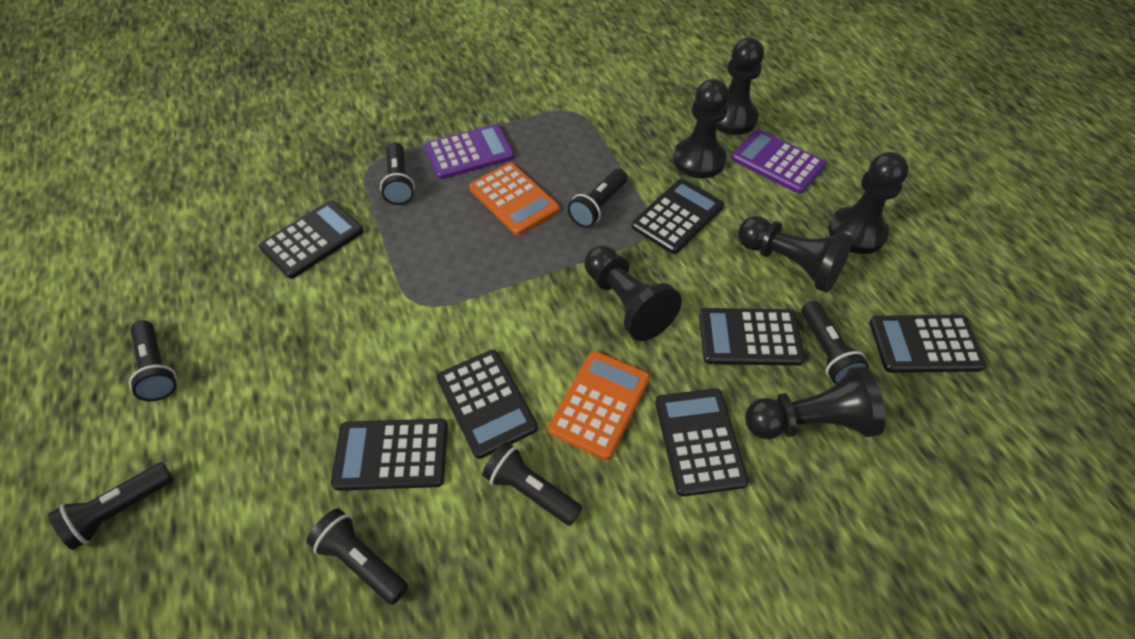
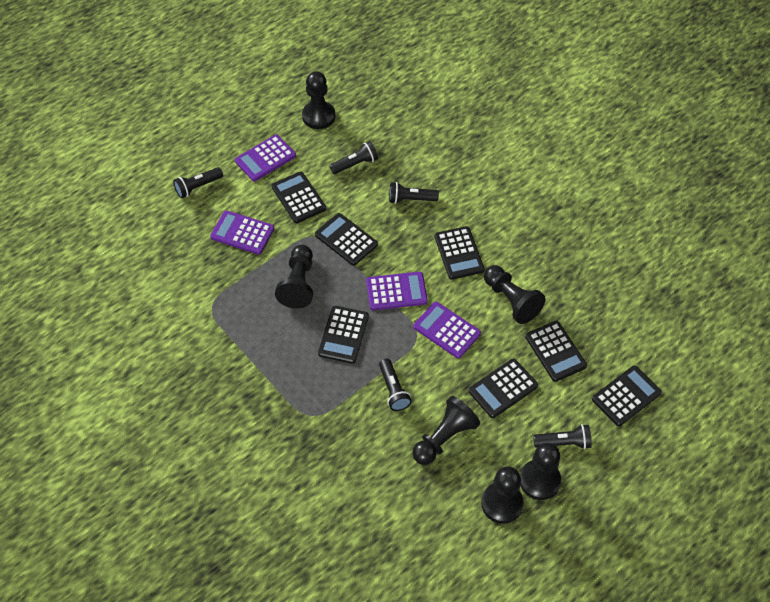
black flashlight: [48,462,174,550] [129,320,177,401] [307,508,408,605] [380,142,415,205] [482,442,582,526] [568,169,627,228] [801,301,869,384] = 7 -> [173,167,223,198] [329,141,378,174] [379,359,412,411] [389,182,439,204] [533,424,592,449] = 5
orange calculator: [469,162,560,235] [548,351,650,460] = 2 -> none = 0
purple calculator: [424,124,514,179] [731,129,826,194] = 2 -> [210,210,274,255] [235,135,296,181] [366,272,428,310] [413,302,481,359] = 4

